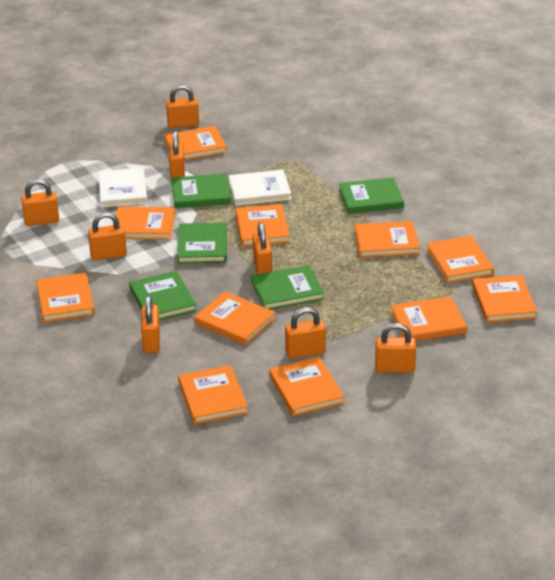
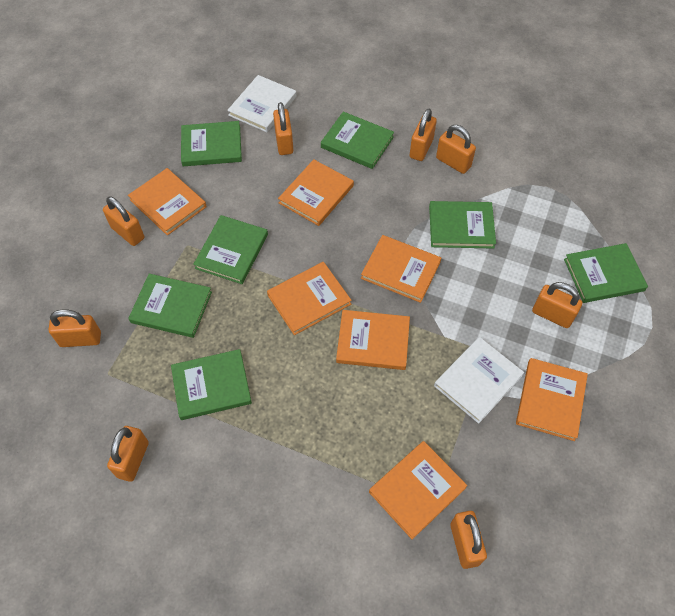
green book: [129,271,197,320] [171,173,231,208] [177,222,227,264] [251,265,324,310] [339,177,404,214] = 5 -> [128,274,212,338] [171,349,252,420] [181,121,242,166] [193,215,268,284] [321,112,394,169] [429,201,496,249] [564,243,648,303] = 7
orange book: [36,273,95,322] [113,206,175,240] [164,126,227,160] [178,365,248,424] [194,291,276,345] [235,204,290,246] [269,357,345,416] [355,221,420,258] [390,296,467,341] [426,235,494,283] [472,275,537,323] = 11 -> [128,168,206,236] [267,262,352,335] [278,159,354,226] [336,310,410,370] [361,235,441,303] [369,441,467,539] [516,358,588,441] = 7

